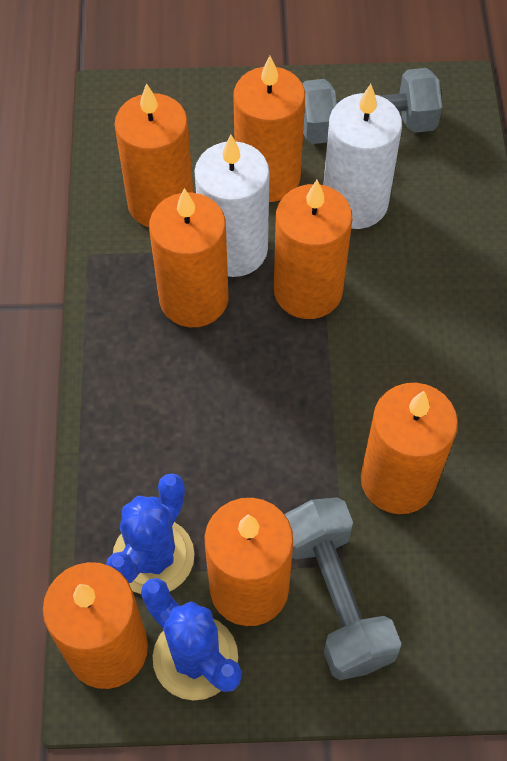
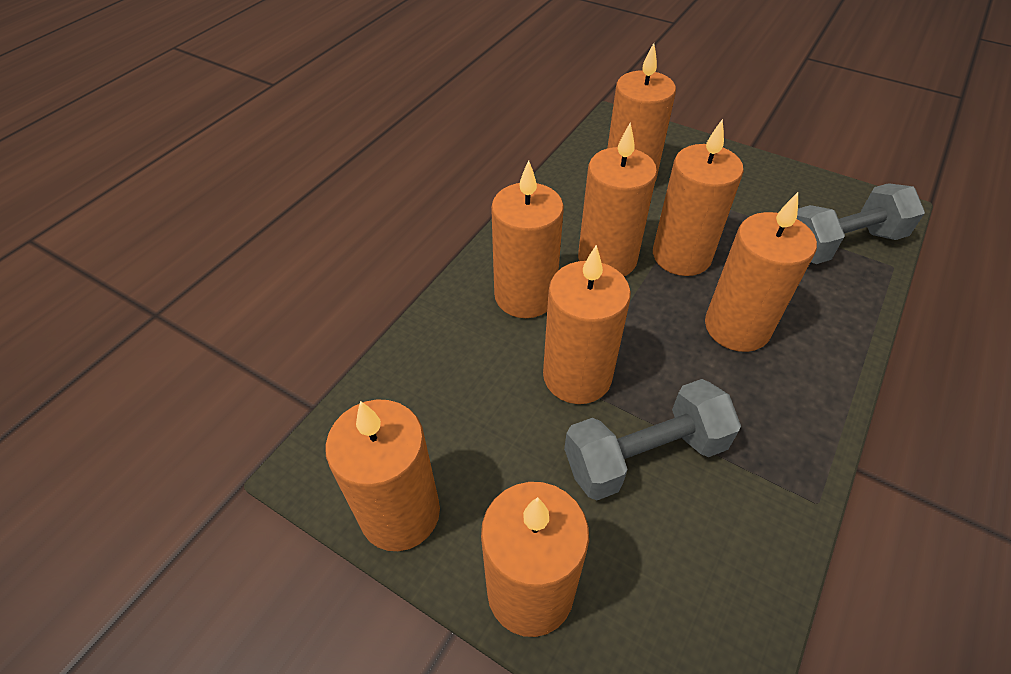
blue cactus: [106,473,195,594] [141,578,242,701] = 2 -> none = 0
orange candle: [43,562,148,689] [114,83,193,227] [149,188,228,327] [205,498,293,626] [234,56,305,202] [274,180,352,319] [361,383,458,514] = 7 -> [325,399,440,551] [481,482,589,637] [491,160,564,318] [543,245,631,404] [578,123,657,276] [607,43,676,182] [653,119,744,276] [705,192,817,352] = 8
white candle: [194,135,269,277] [323,84,402,229] = 2 -> none = 0

